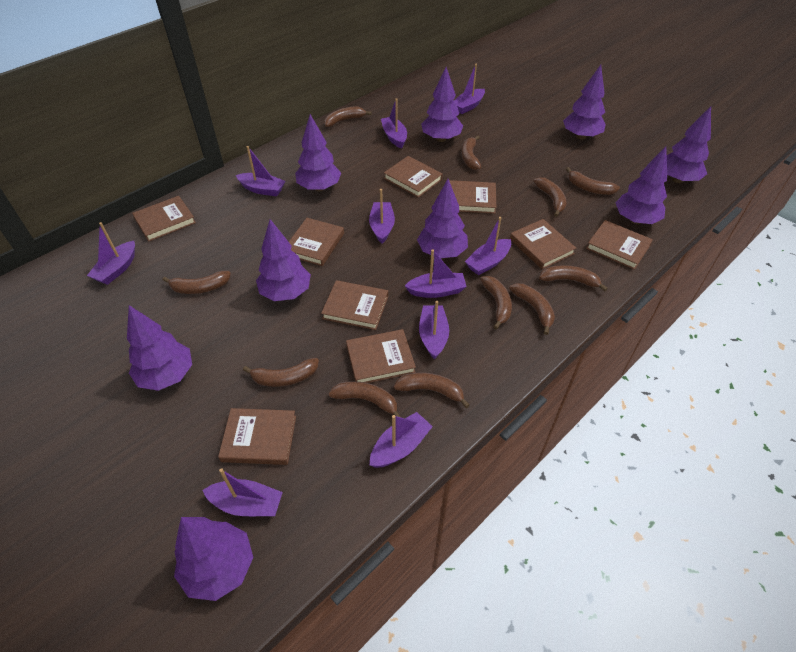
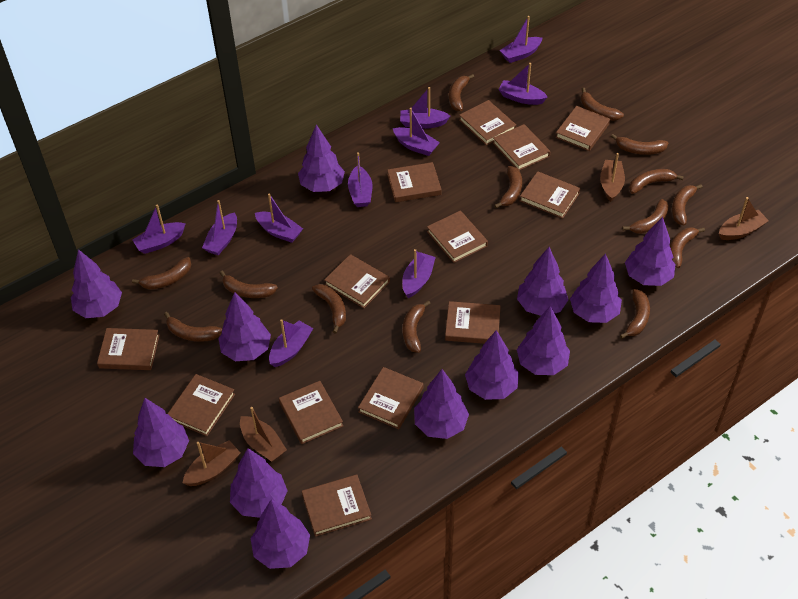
brown banana: [162,271,231,294] [243,358,319,387] [324,106,372,127] [328,381,400,417] [394,373,470,408] [461,135,481,170] [480,276,512,330] [509,283,555,335] [533,177,566,217] [539,265,608,291] [566,167,620,195] = 11 -> [132,257,191,290] [164,312,222,342] [220,271,278,298] [312,284,346,334] [403,300,431,353] [449,74,474,111] [494,166,522,208] [581,88,624,121] [611,134,668,155] [620,289,650,339] [623,199,669,234] [629,169,684,194] [670,227,705,268] [672,184,703,225] = 14
brown boat: none = 0 -> [183,440,240,486] [240,407,287,462] [600,153,625,202] [719,197,769,240] = 4
brown book: [132,196,196,242] [218,408,296,465] [289,218,344,266] [321,280,388,330] [346,329,416,383] [384,156,443,198] [449,180,496,214] [510,219,576,269] [586,220,653,270] = 9 -> [97,328,159,370] [168,374,235,436] [279,381,343,444] [302,475,372,537] [324,254,390,308] [358,367,423,429] [387,162,442,202] [427,211,488,263] [445,301,501,344] [459,100,516,146] [493,124,550,170] [520,171,580,219] [555,106,610,151] = 13
purple tree: [127,305,192,391] [174,517,253,601] [256,219,311,301] [295,114,341,191] [417,179,468,258] [421,67,463,142] [563,65,606,139] [616,146,667,224] [667,106,711,183] = 9 -> [71,249,122,318] [133,398,189,467] [218,292,271,361] [230,448,288,518] [251,499,310,569] [298,125,345,192] [414,369,469,439] [465,330,519,400] [517,247,569,316] [517,306,570,375] [570,253,622,323] [625,217,676,286] = 12

